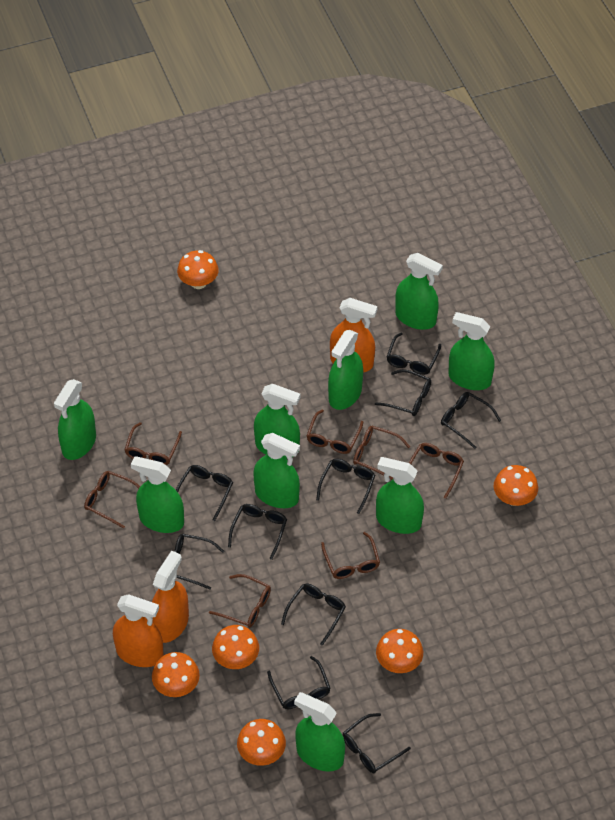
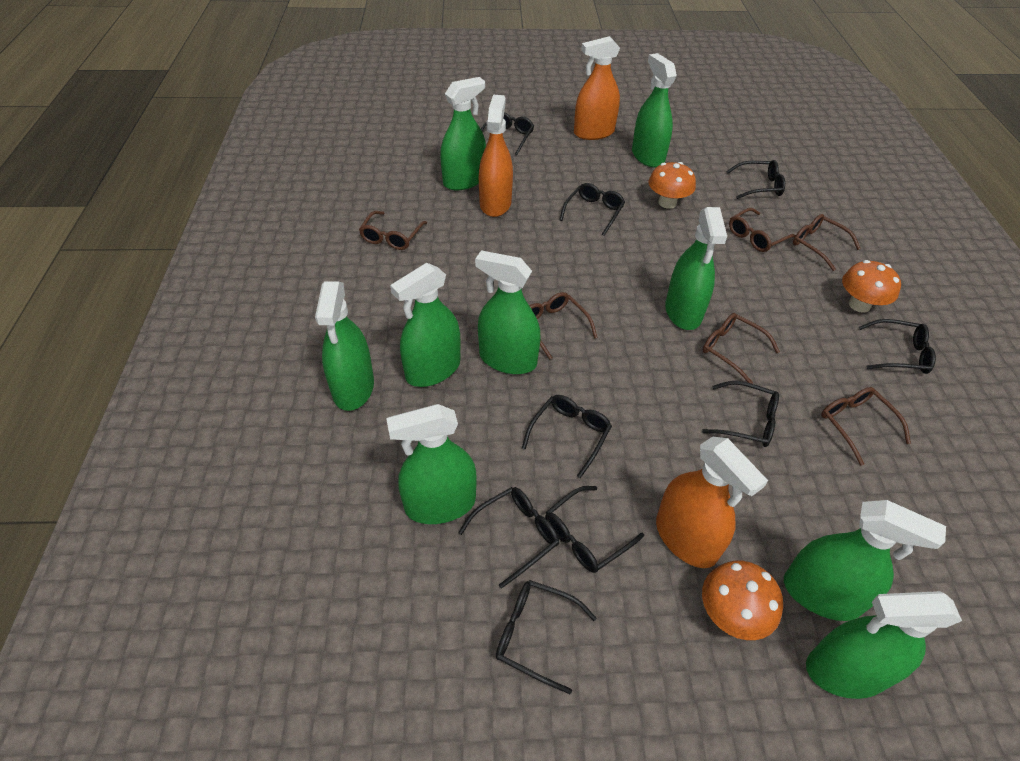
black glasses: [174,534,224,589] [176,465,233,521] [228,504,287,560] [267,656,331,709] [281,584,346,646] [316,459,376,514] [343,713,411,773] [375,369,431,416] [387,333,441,375] [441,392,501,449] = 10 -> [458,487,559,589] [481,112,534,155] [496,580,597,694] [522,395,612,478] [545,486,644,573] [560,183,625,236] [702,381,779,447] [726,160,785,199] [859,319,936,374] = 9
brown glasses: [84,471,140,529] [125,422,182,465] [209,574,271,628] [307,409,363,454] [321,532,380,579] [353,426,410,480] [409,443,464,499] = 7 -> [359,211,427,250] [529,292,598,360] [703,313,780,384] [729,208,796,252] [793,214,861,271] [821,387,911,466] = 6
orange mushroom: [152,652,200,697] [177,250,218,289] [212,625,259,669] [237,719,286,766] [376,629,423,673] [494,465,538,506] = 6 -> [648,162,696,209] [702,561,783,640] [842,260,901,313] = 3

